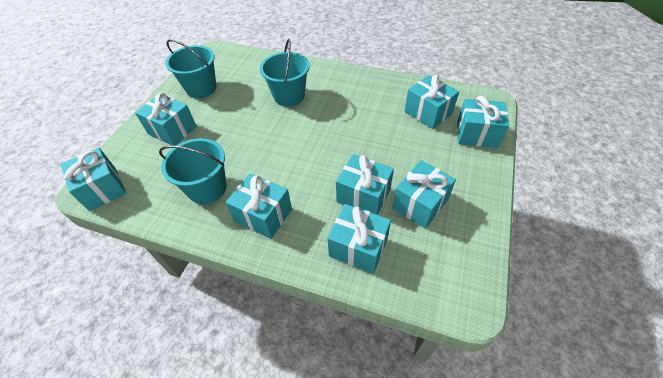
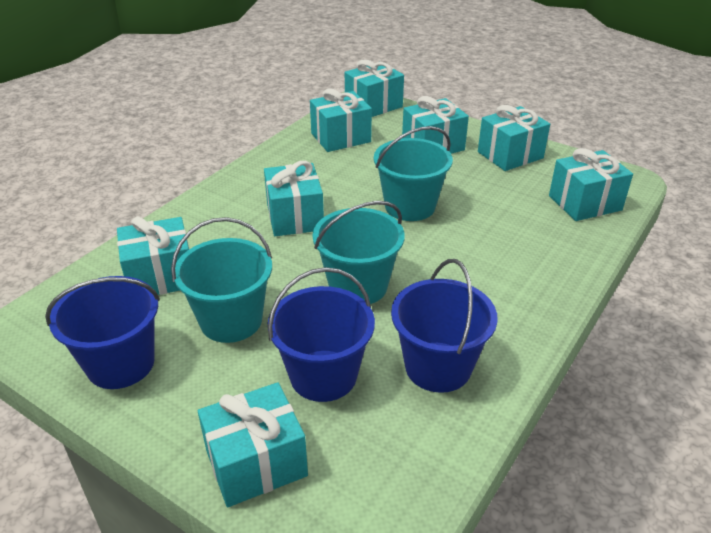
blue bucket: none = 0 -> [45,276,160,389] [268,267,375,402] [391,259,498,393] = 3

